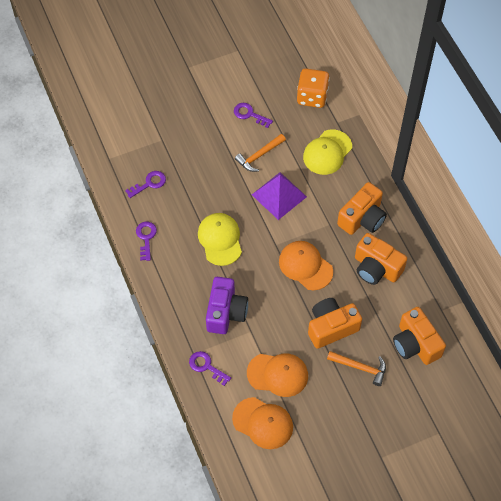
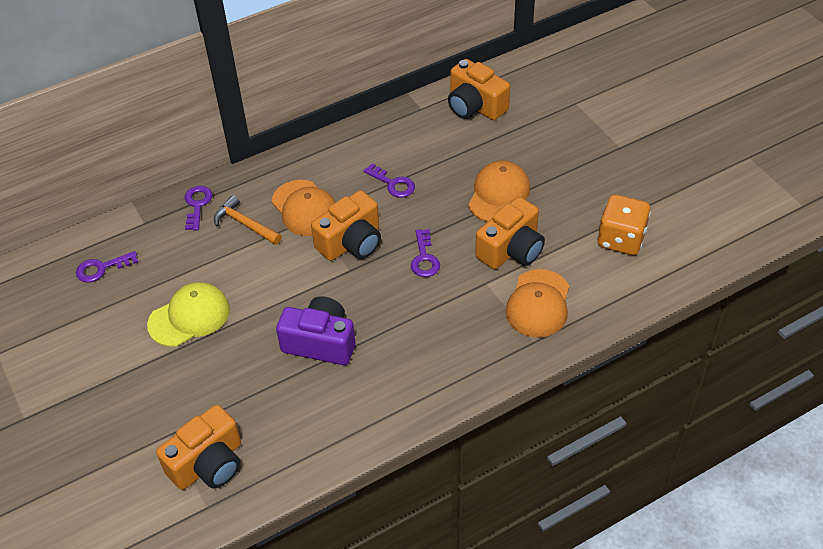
orange hammer: [235,134,286,172] [327,351,386,386] = 2 -> [214,195,282,245] = 1
purple pyramid: [252,172,307,220] = 1 -> none = 0
yellow cap: [198,213,242,266] [303,129,352,175] = 2 -> [147,282,230,347] = 1

